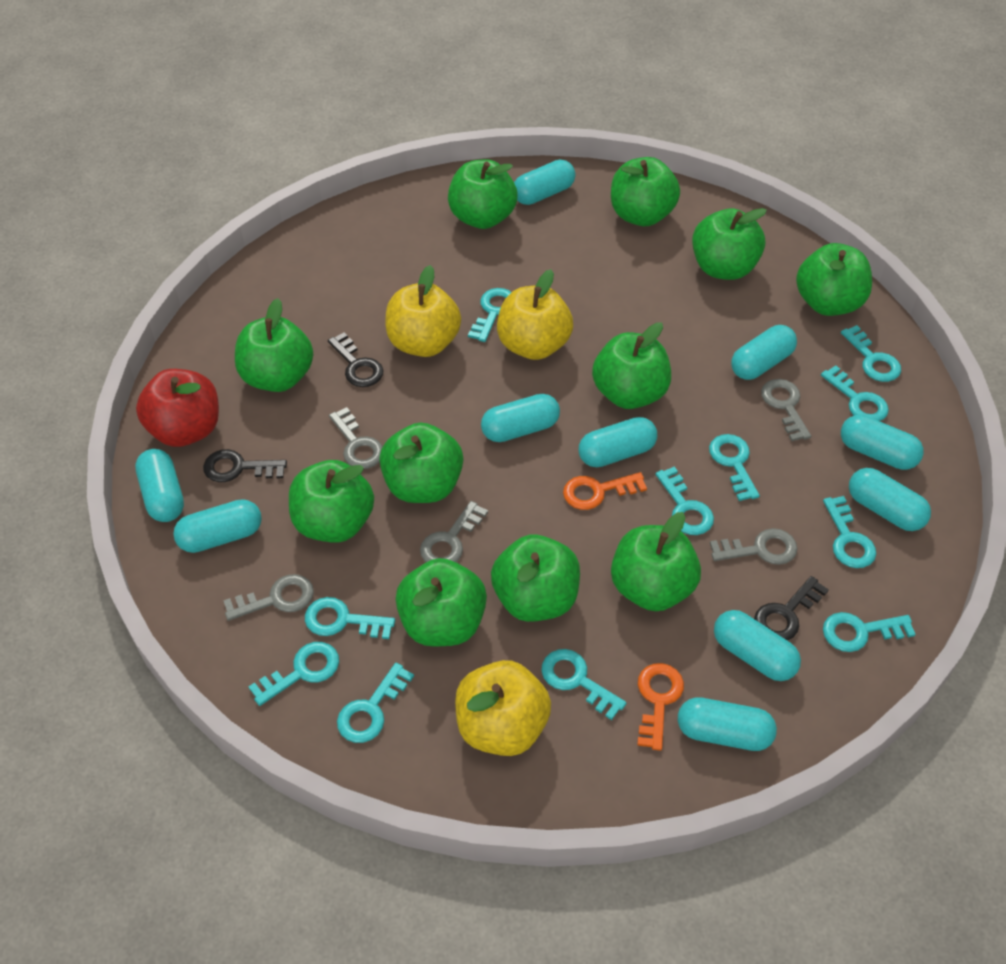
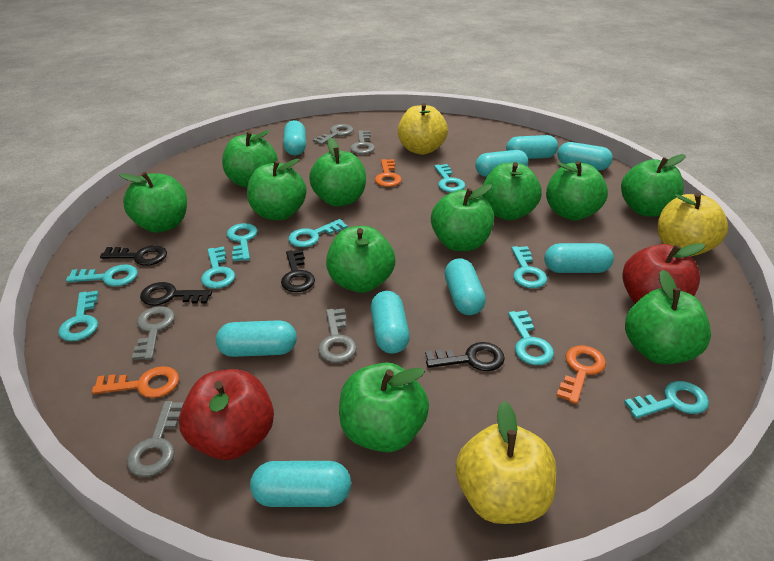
black key: [203,449,287,482] [328,332,383,387] [754,576,829,641] = 3 -> [100,245,167,266] [140,282,212,305] [281,249,315,292] [425,342,505,371] = 4
orange key: [563,472,647,510] [637,663,684,751] = 2 -> [92,366,179,398] [375,159,402,187] [556,345,606,404] = 3
red apple: [136,369,219,447] = 1 -> [179,369,274,460] [622,243,705,303] = 2
turquoise capsule: [135,449,184,522] [173,499,262,553] [481,394,560,442] [514,160,575,205] [578,417,657,467] [678,697,777,751] [714,610,801,681] [731,325,797,380] [841,415,924,470] [849,468,931,531] = 10 -> [216,320,297,357] [250,461,351,507] [283,120,306,156] [371,291,410,354] [444,258,486,315] [475,150,528,177] [506,135,558,159] [544,243,614,273] [557,142,613,170] = 9
turquoise key: [248,642,339,706] [305,597,395,639] [337,663,414,743] [468,288,511,342] [541,649,627,720] [655,467,714,535] [709,434,760,501] [821,365,889,421] [823,496,876,568] [823,612,916,652] [841,325,901,382] = 11 -> [58,290,98,341] [66,264,138,287] [201,246,235,289] [227,223,258,261] [288,219,348,247] [434,164,465,193] [508,310,554,365] [511,246,547,288] [624,381,709,419] = 9

